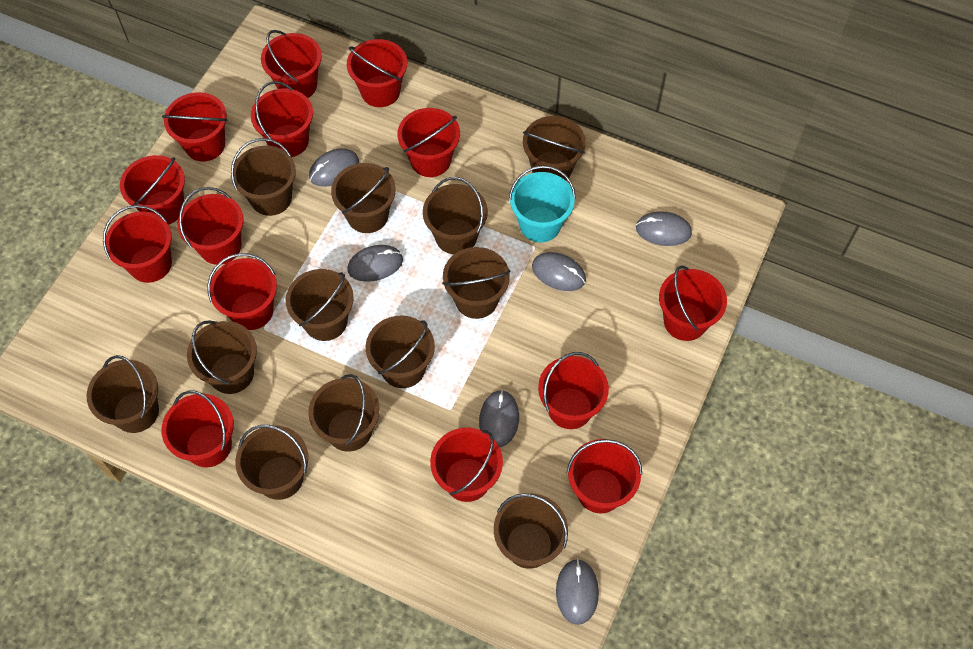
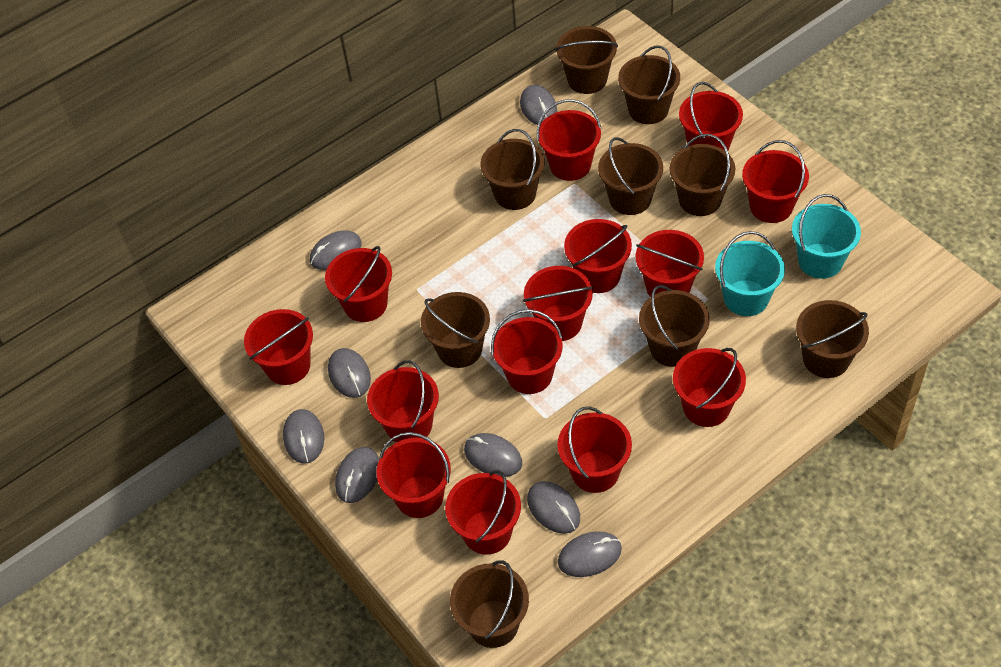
brown bucket: [87,355,159,433] [187,320,257,394] [231,138,296,216] [235,425,308,500] [286,269,354,341] [308,374,380,452] [331,163,396,233] [366,315,435,388] [423,177,488,255] [442,247,510,319] [494,493,568,569] [523,116,586,181] = 12 -> [421,292,490,368] [450,560,529,648] [481,129,545,210] [555,26,618,94] [598,137,663,215] [618,45,680,124] [639,285,710,367] [670,134,735,216] [796,300,869,378] = 9
grey mouse: [309,148,359,187] [347,245,403,282] [479,390,519,447] [532,252,586,291] [556,559,599,625] [636,211,692,246] = 6 -> [283,409,324,464] [310,230,362,270] [328,348,371,398] [335,447,379,503] [464,433,522,477] [520,85,557,125] [527,481,580,534] [558,531,622,577] = 8
turquoise bucket: [509,165,576,242] = 1 -> [715,231,785,316] [792,194,861,279] = 2

